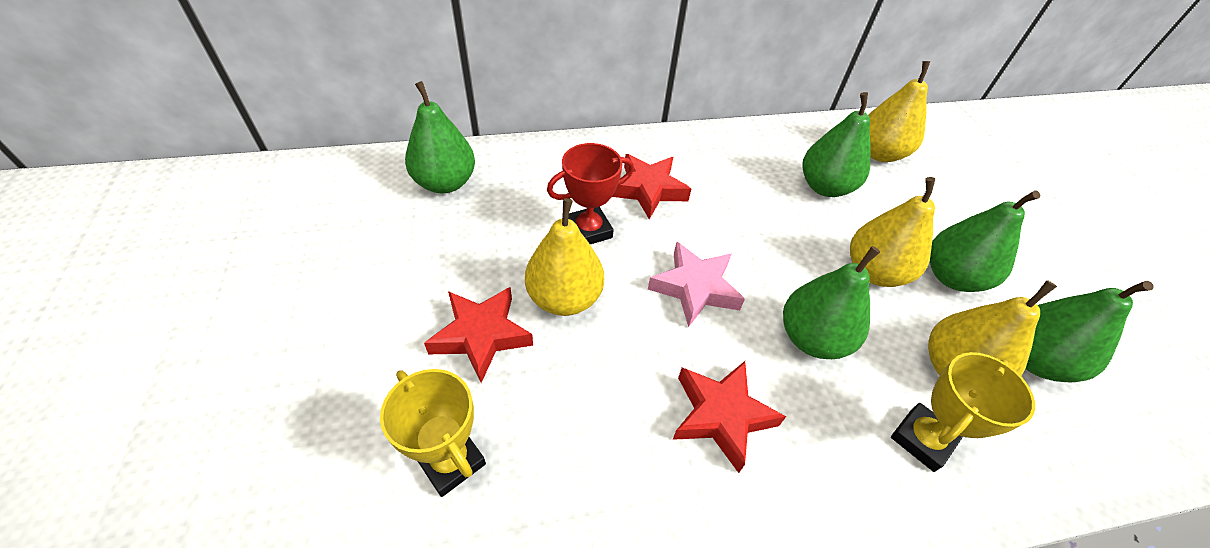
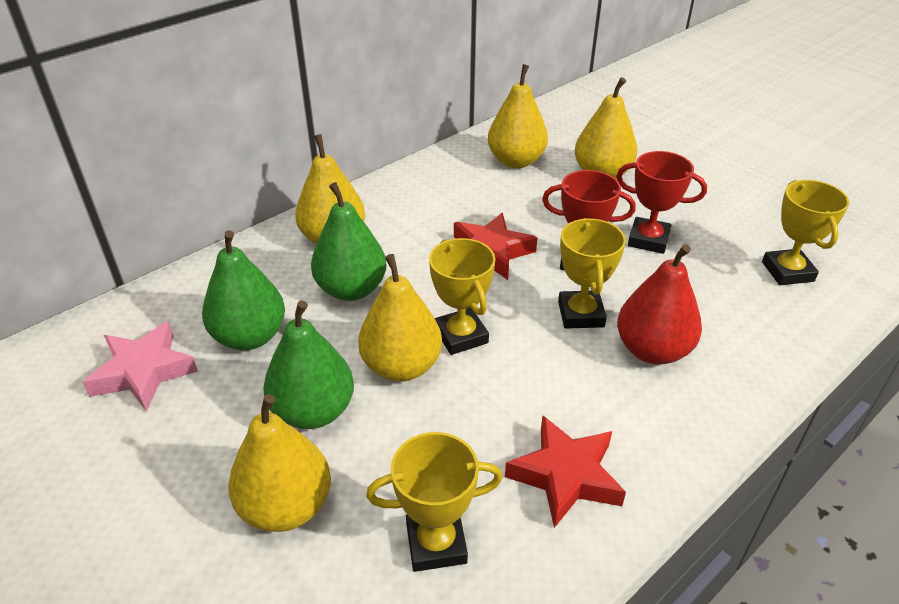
green pear: [405,81,475,193] [783,246,880,359] [803,92,871,197] [930,190,1041,292] [1026,281,1154,383] = 5 -> [202,230,285,350] [263,300,354,429] [311,182,386,301] = 3
red pear: none = 0 -> [617,244,702,365] = 1
red star: [424,287,533,383] [612,154,691,219] [673,361,786,473] = 3 -> [454,213,537,280] [505,416,626,528] = 2
red trophy: [547,143,634,244] = 1 -> [542,170,636,270] [616,151,707,254] = 2
yellow pear: [525,198,604,316] [850,177,935,287] [868,61,930,162] [928,280,1057,376] = 4 -> [228,394,331,532] [295,134,365,245] [358,254,442,382] [488,64,548,168] [575,77,637,179] = 5
yellow trophy: [380,369,486,497] [891,352,1035,472] = 2 -> [366,432,503,572] [429,238,495,355] [558,218,626,329] [762,180,849,285] = 4

